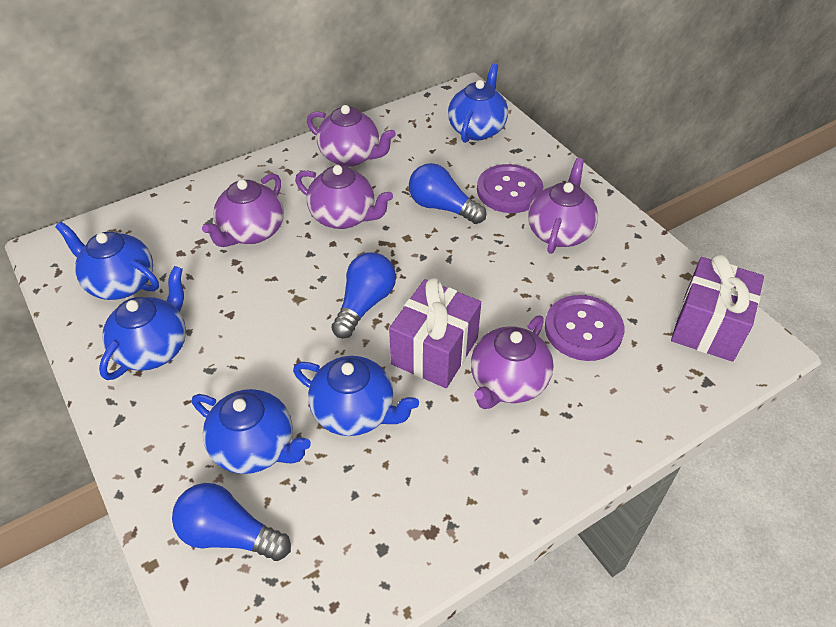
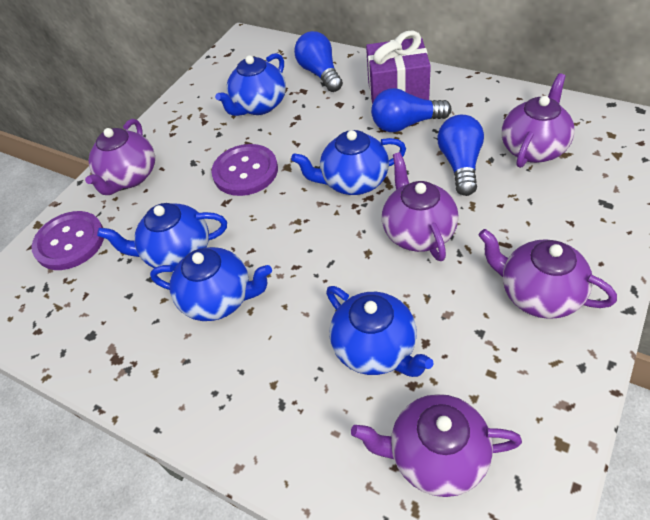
purple gift: [389,278,481,388] [671,254,764,362] = 2 -> [366,30,431,104] = 1

